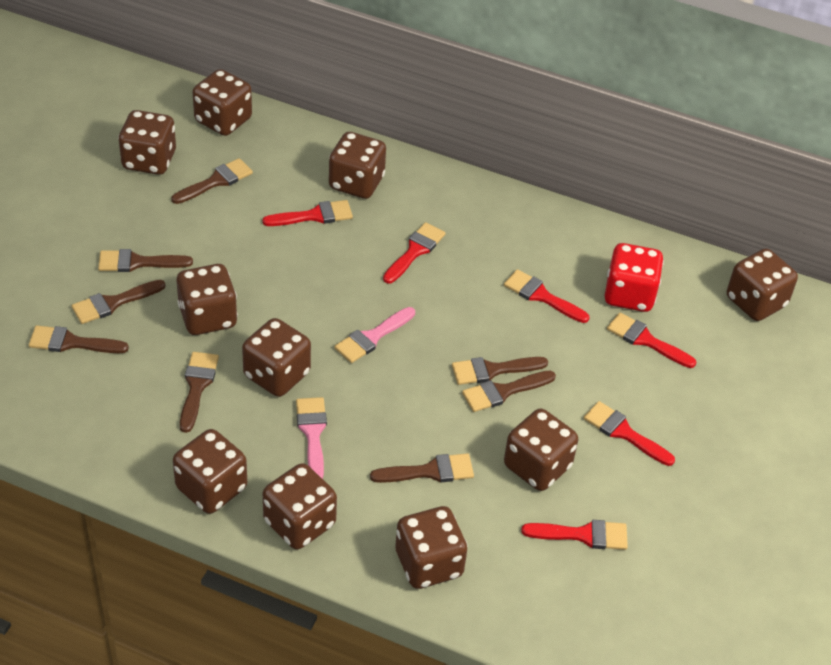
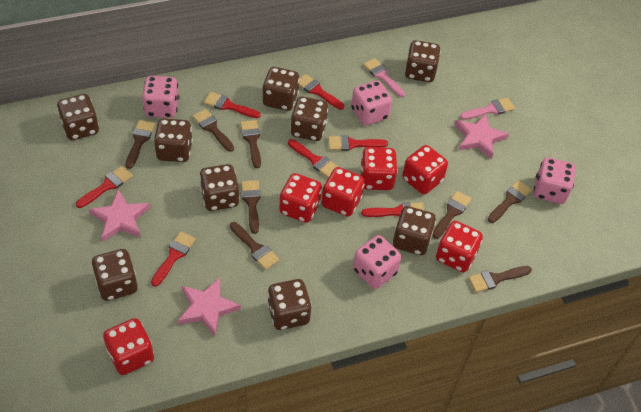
brown dice: [118,110,176,175] [173,429,247,514] [177,264,238,335] [193,69,252,136] [242,318,311,397] [263,463,337,549] [329,132,386,199] [395,506,467,589] [504,409,578,491] [727,249,798,321] = 10 -> [57,94,99,140] [91,249,138,301] [154,118,193,162] [199,164,240,211] [262,67,300,111] [267,279,312,330] [290,97,328,141] [393,206,436,255] [405,40,441,82] = 9
pink dice: none = 0 -> [142,76,179,118] [351,80,392,126] [353,235,401,289] [534,157,575,204] = 4
pink star: none = 0 -> [89,189,150,242] [178,277,241,336] [455,113,509,159] = 3
red brush: [262,200,353,226] [383,222,446,284] [504,269,590,323] [521,520,628,550] [584,401,675,466] [607,313,696,368] = 6 -> [76,166,133,208] [151,231,196,287] [204,92,261,118] [288,139,339,178] [299,74,344,110] [328,135,388,151] [361,202,424,217] = 7
red dice: [605,243,664,312] = 1 -> [103,318,154,375] [279,173,322,223] [322,167,365,216] [360,147,398,190] [402,145,448,194] [436,221,483,272] = 6

